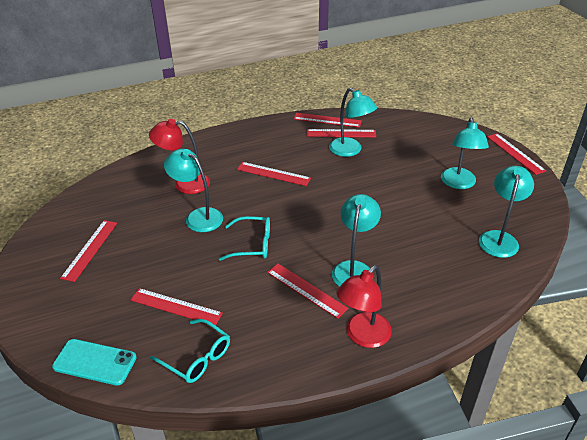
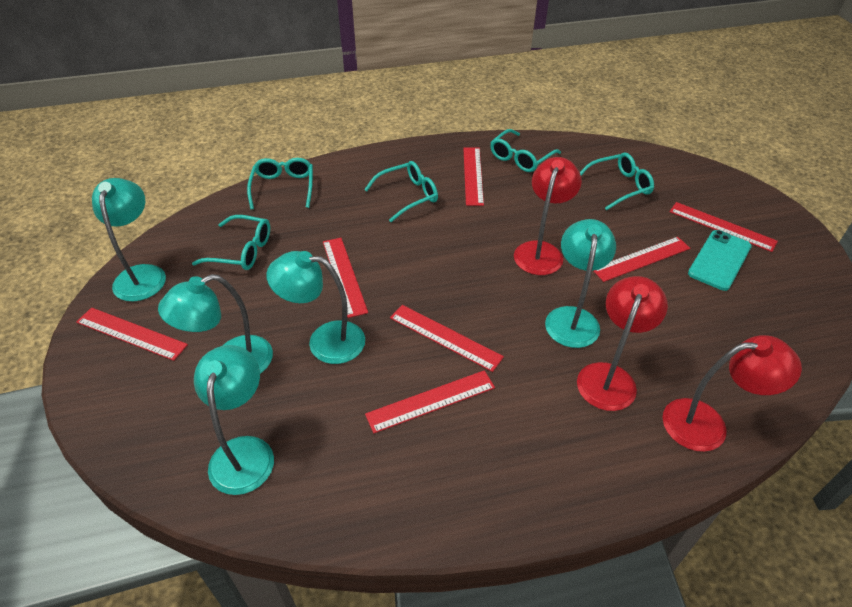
red lamp: [149,119,210,194] [337,265,392,348] = 2 -> [514,157,582,275] [577,276,668,411] [663,335,802,452] = 3
turquoise glasses: [150,319,230,383] [219,216,270,261] = 2 -> [192,215,270,270] [247,158,313,209] [364,161,438,222] [490,129,561,172] [580,152,654,210] = 5

